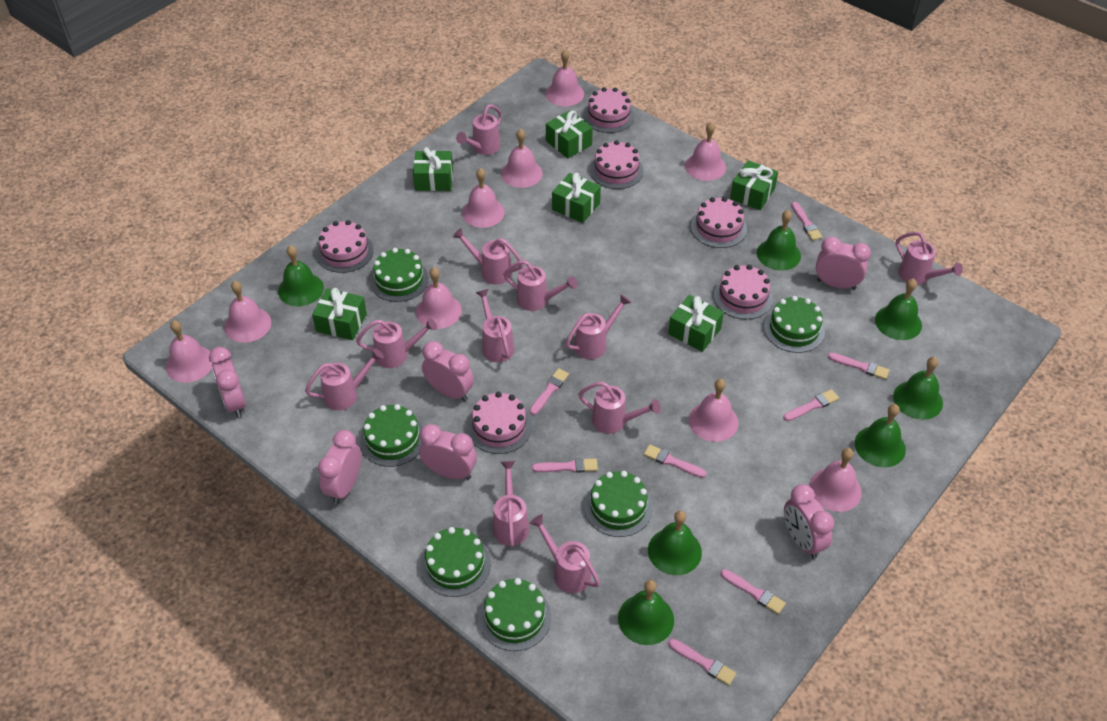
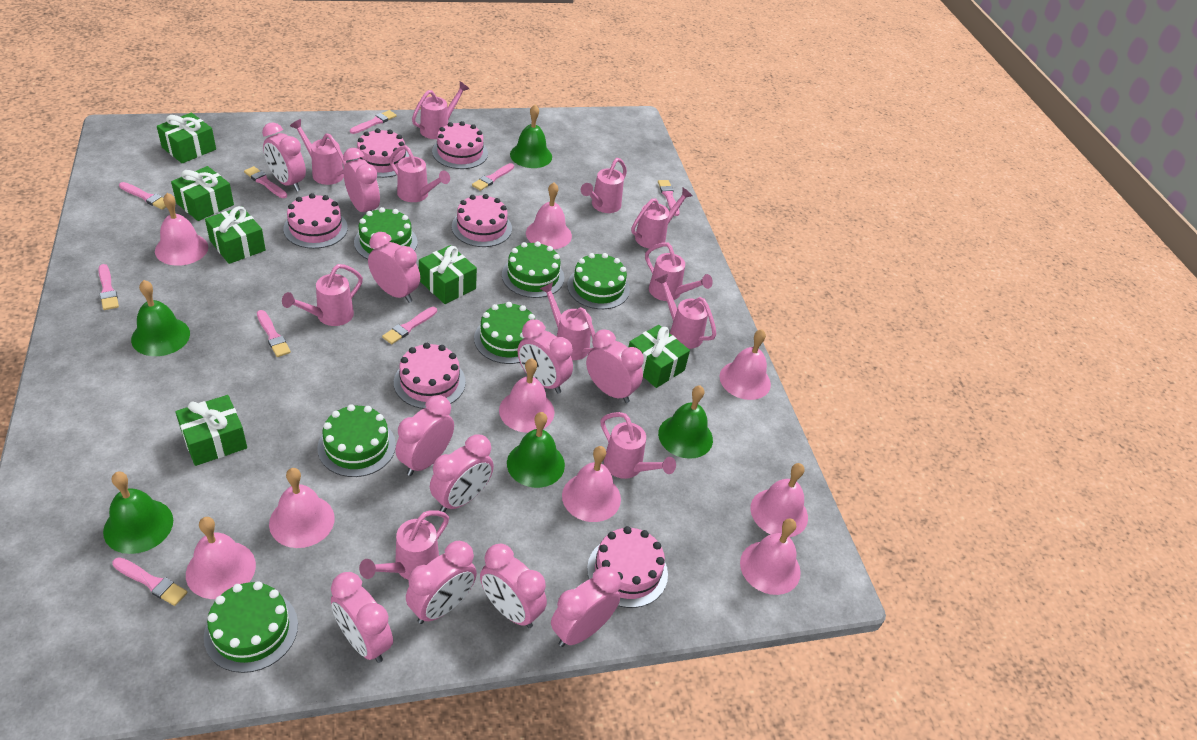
green bell: [278,245,324,306] [618,580,674,645] [648,511,702,575] [757,210,801,270] [855,404,906,467] [875,278,922,340] [893,357,943,420] = 7 -> [103,471,173,554] [131,280,190,356] [507,412,565,488] [510,105,552,168] [658,385,713,459] = 5
pink brush: [530,368,569,415] [532,458,598,473] [644,445,707,478] [668,639,736,686] [720,569,786,614] [783,389,839,421] [791,202,822,241] [828,353,889,380] = 8 -> [98,264,119,310] [112,557,188,606] [119,182,166,210] [244,166,287,198] [257,310,291,357] [350,110,396,134] [382,307,437,344] [472,163,514,191] [658,180,680,216] = 9
pink clock: [209,347,246,418] [318,430,361,504] [420,424,477,480] [422,341,474,401] [784,484,834,559] [816,237,871,289] = 6 -> [262,122,306,192] [331,572,393,663] [343,148,380,212] [368,232,420,303] [395,395,454,476] [406,541,477,624] [430,434,494,512] [480,543,547,628] [518,319,573,394] [551,567,621,647] [586,329,644,403] = 11

